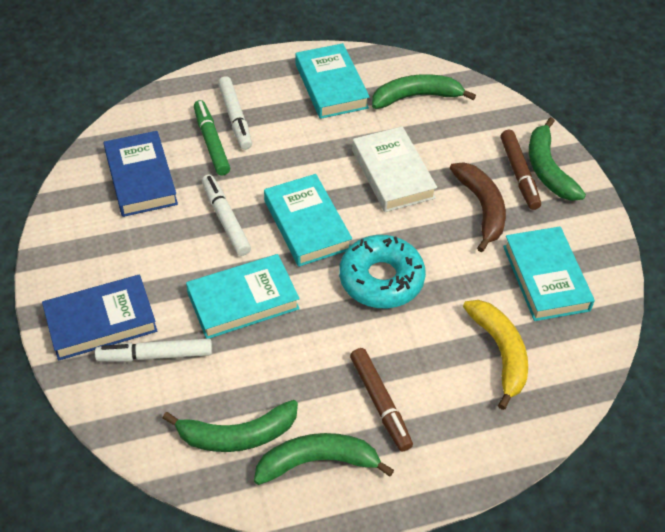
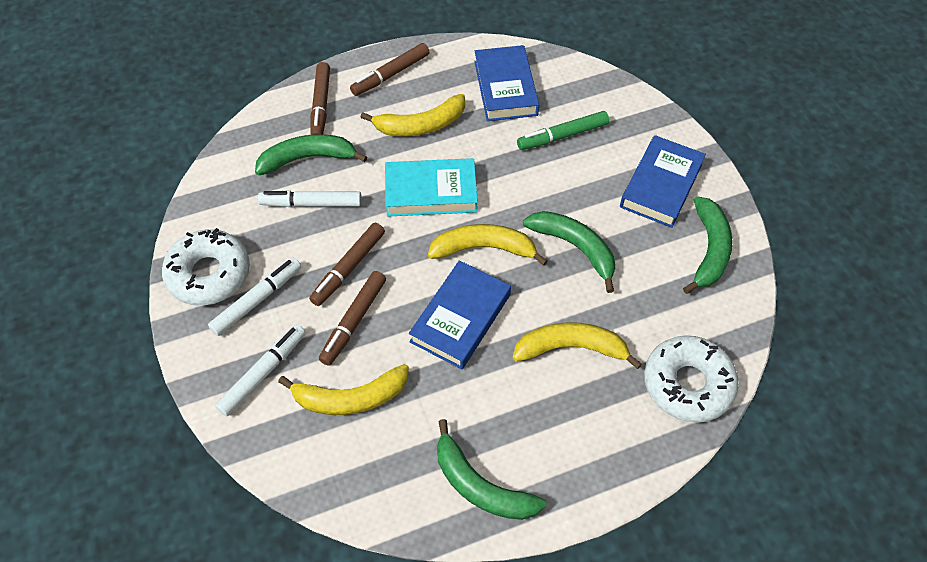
blue book: [42,274,157,361] [104,131,178,217] = 2 -> [409,260,511,369] [474,45,539,121] [620,135,706,228] = 3
brown banana: [450,162,506,252] = 1 -> none = 0
brown marker: [350,348,413,451] [501,130,541,210] = 2 -> [309,223,385,306] [310,62,330,135] [319,271,386,366] [350,43,429,96] = 4
turquoise book: [186,254,300,339] [264,174,352,267] [295,43,370,119] [503,226,595,321] = 4 -> [385,158,478,217] = 1
turquoise donut: [339,235,426,308] = 1 -> none = 0
white book: [352,126,437,212] = 1 -> none = 0
white donut: none = 0 -> [162,228,250,306] [644,335,739,423] = 2
yellow banana: [463,300,528,410] = 1 -> [278,364,409,415] [360,94,465,136] [428,224,548,266] [513,322,642,369] = 4

